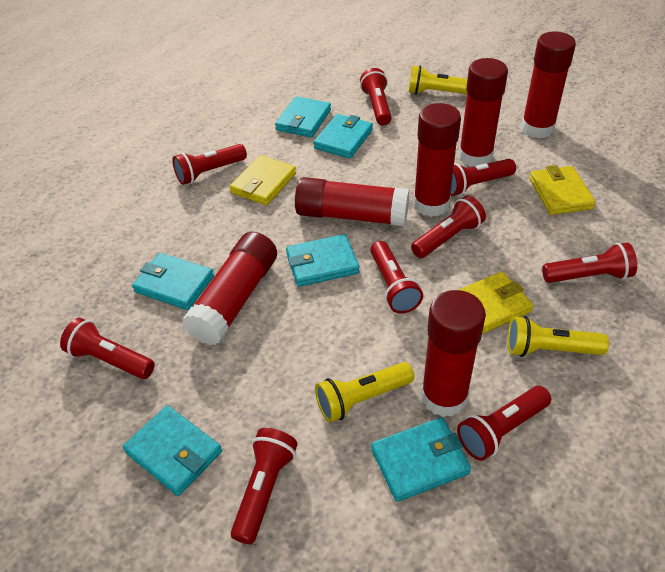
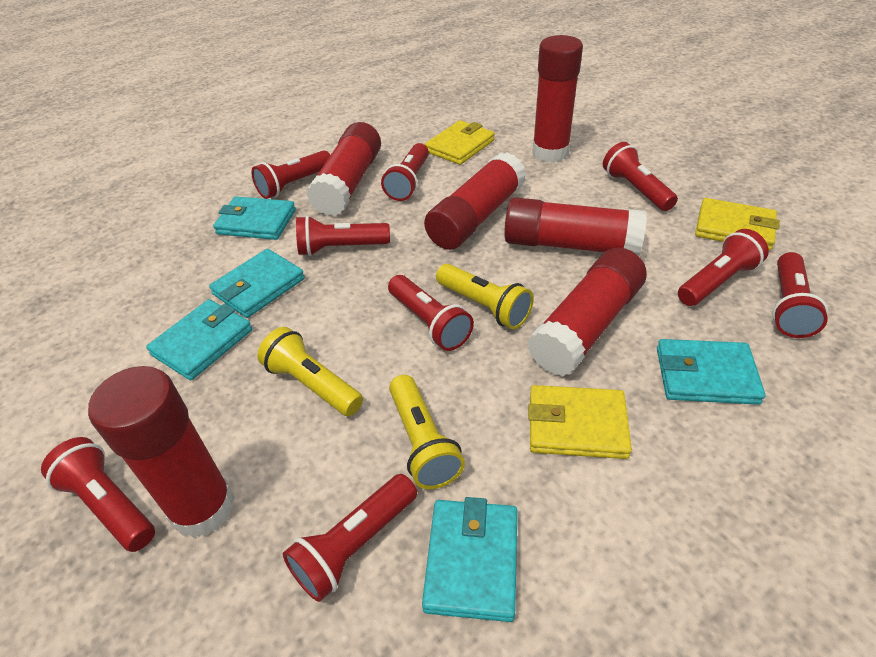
turquoise wallet: [123,405,222,496] [132,253,214,310] [275,96,331,137] [286,234,359,287] [313,114,373,158] [371,417,471,502] = 6 -> [146,299,252,380] [209,249,305,318] [213,196,296,240] [422,497,518,622] [657,339,765,405] = 5

